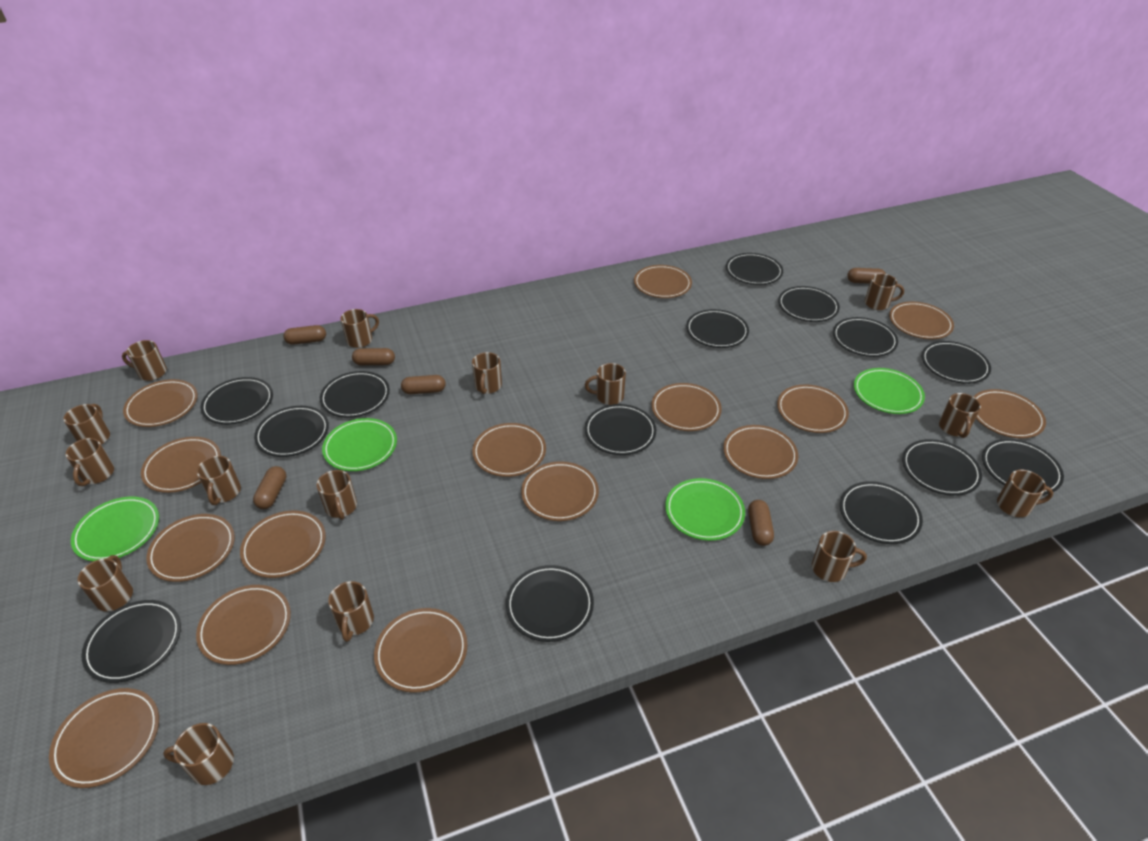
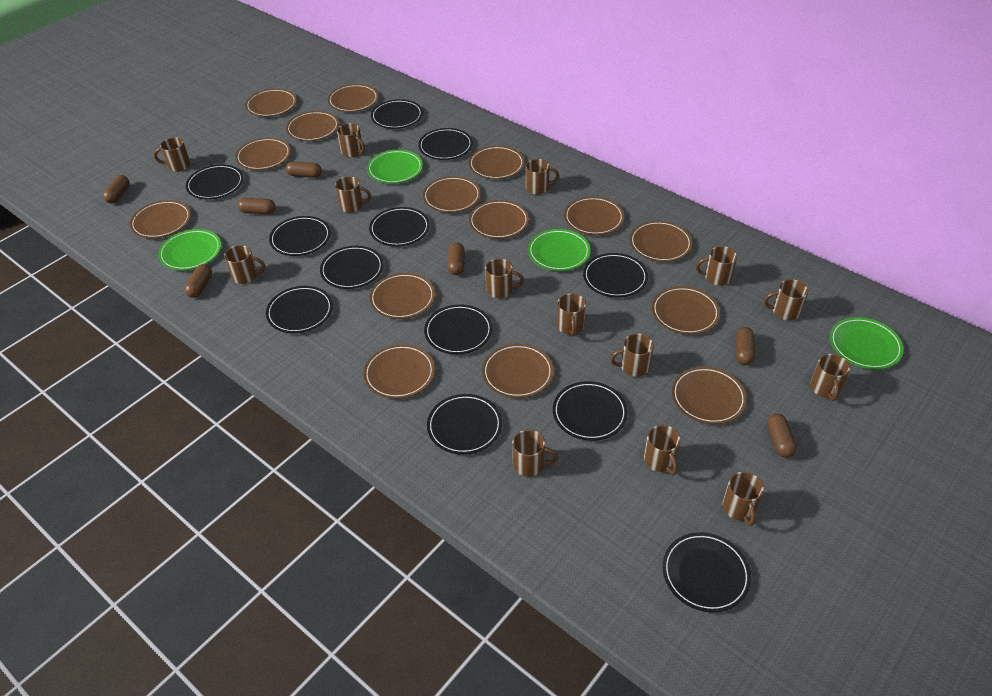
black plate: [81,600,181,683] [201,377,273,425] [254,406,329,457] [320,371,390,418] [506,565,594,642] [585,404,656,455] [686,309,749,348] [726,253,783,285] [778,286,840,322] [833,317,898,357] [840,481,923,544] [902,439,982,496] [922,341,991,384] [982,439,1064,495] = 14 -> [186,164,243,199] [266,286,333,333] [269,216,331,256] [320,246,384,289] [369,207,430,246] [371,99,423,129] [418,128,473,160] [424,304,492,355] [427,394,502,455] [553,381,628,441] [583,253,648,297] [663,532,751,612] = 12
brown capsule: [253,466,286,509] [283,325,326,345] [352,348,395,365] [401,375,446,394] [748,500,774,546] [847,268,886,284] = 6 -> [103,175,129,203] [184,264,212,298] [238,198,275,214] [286,161,322,178] [448,242,465,275] [736,327,755,365] [767,413,797,458] = 7
brown mug: [63,404,110,445] [66,438,114,486] [78,555,133,611] [122,340,167,381] [163,723,234,785] [196,456,241,505] [316,470,357,520] [328,581,374,642] [340,309,379,348] [472,352,502,394] [585,363,626,405] [812,531,867,582] [865,273,904,310] [939,393,981,438] [997,470,1053,517] = 15 -> [154,137,191,172] [224,245,265,284] [335,176,371,213] [337,123,365,157] [485,258,524,298] [512,430,559,477] [525,159,559,195] [557,293,586,336] [610,333,654,377] [644,425,681,475] [696,246,737,286] [722,472,764,526] [764,279,808,320] [810,354,850,401] = 14

